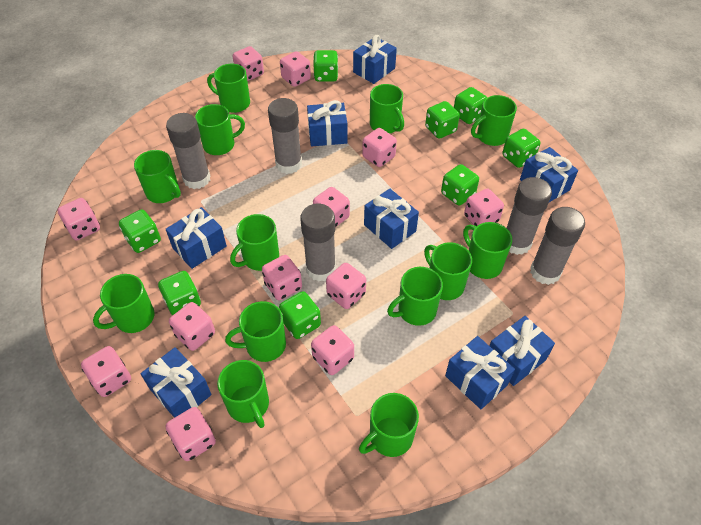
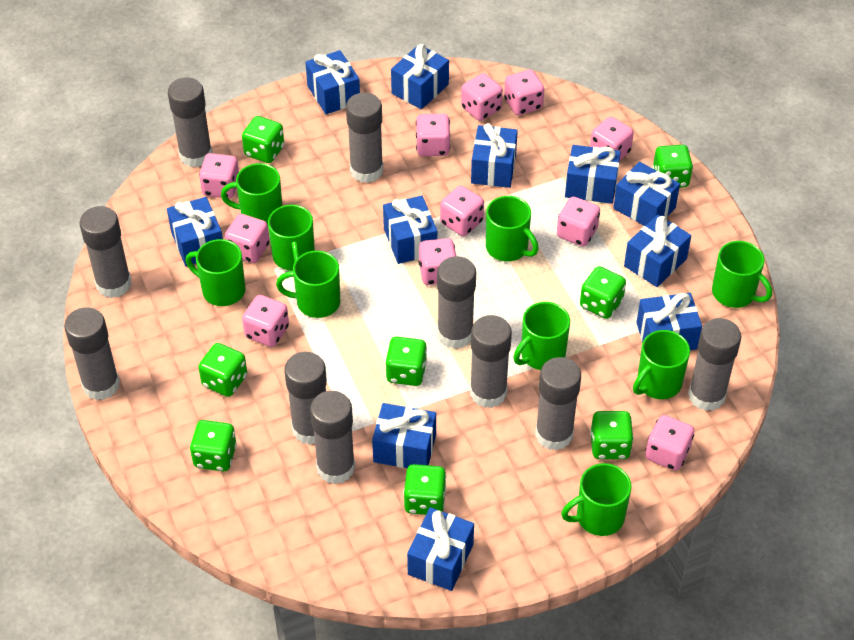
blue gift: [141,347,212,418] [166,207,227,269] [307,100,347,146] [353,35,397,84] [364,189,419,249] [445,336,515,409] [489,316,555,386] [520,147,578,202] = 8 -> [167,197,223,267] [306,50,360,114] [372,403,436,468] [383,196,437,264] [391,44,449,109] [407,507,474,591] [471,123,518,188] [565,145,621,204] [613,162,680,226] [624,215,691,287] [636,293,702,350] = 11
green mug: [93,274,155,333] [134,150,181,203] [195,104,245,155] [207,64,250,113] [217,360,269,428] [225,301,286,362] [230,214,279,271] [359,393,419,457] [370,84,404,134] [387,267,443,326] [424,242,472,300] [463,222,512,279] [471,95,517,146] = 13 -> [186,239,246,306] [221,163,282,224] [268,205,315,271] [276,251,340,318] [486,196,539,262] [513,302,570,370] [561,463,632,536] [633,330,690,399] [712,241,772,308] = 9
grey glue stick: [166,113,211,189] [268,98,302,174] [300,204,336,282] [507,177,552,255] [530,207,585,285] = 5 -> [64,307,120,400] [80,206,132,298] [168,78,212,167] [284,352,327,445] [310,391,355,484] [346,93,383,183] [437,256,476,349] [470,315,512,408] [535,357,581,451] [688,318,741,411] = 10
pink dice: [57,198,100,240] [81,346,131,397] [166,407,216,461] [169,302,215,351] [233,46,264,81] [262,255,302,300] [280,51,311,87] [311,325,354,375] [313,187,350,227] [326,263,366,309] [362,128,397,167] [464,189,504,226] = 12 -> [199,153,239,199] [225,214,270,263] [242,295,289,347] [416,114,451,156] [418,238,456,285] [440,186,484,236] [461,73,503,121] [504,70,544,115] [557,197,600,247] [590,117,634,161] [645,415,694,471] = 11

